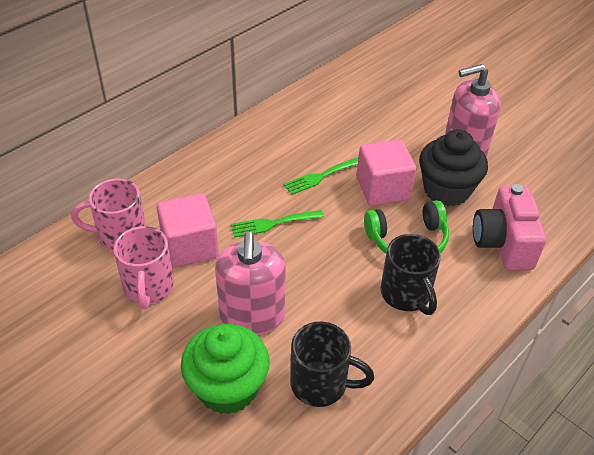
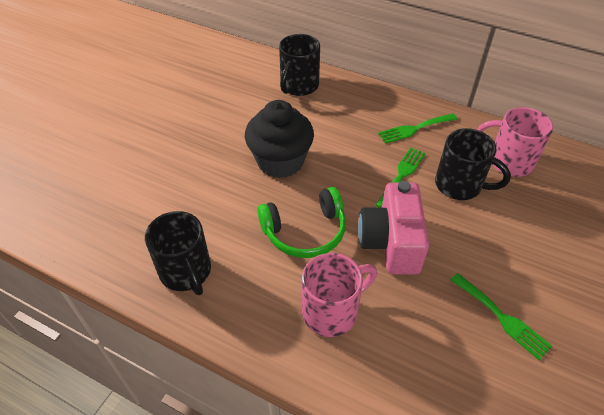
black mug: [290,322,374,407] [380,234,441,315] = 2 -> [145,211,211,295] [279,34,320,96] [435,128,511,200] = 3
green cupcake: [181,324,269,415] = 1 -> none = 0
green fork: [231,210,324,238] [283,157,359,195] = 2 -> [376,147,426,208] [378,113,457,144] [451,273,552,360] = 3
pink cube: [157,193,219,268] [357,139,417,206] = 2 -> none = 0
pink soap dispenser: [215,232,286,335] [445,64,501,158] = 2 -> none = 0

